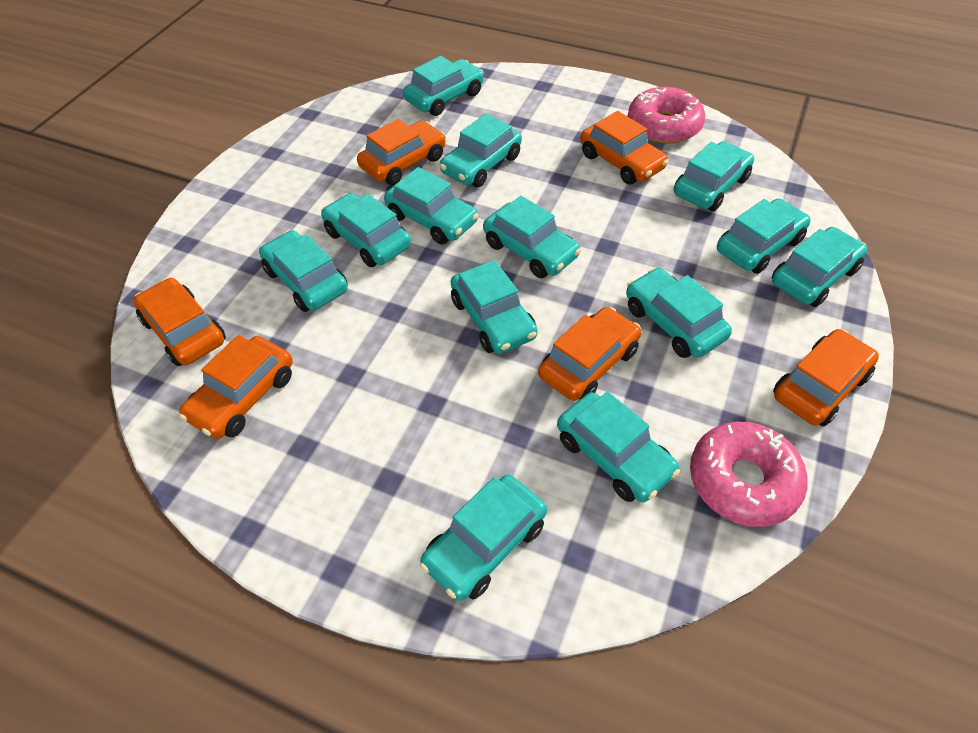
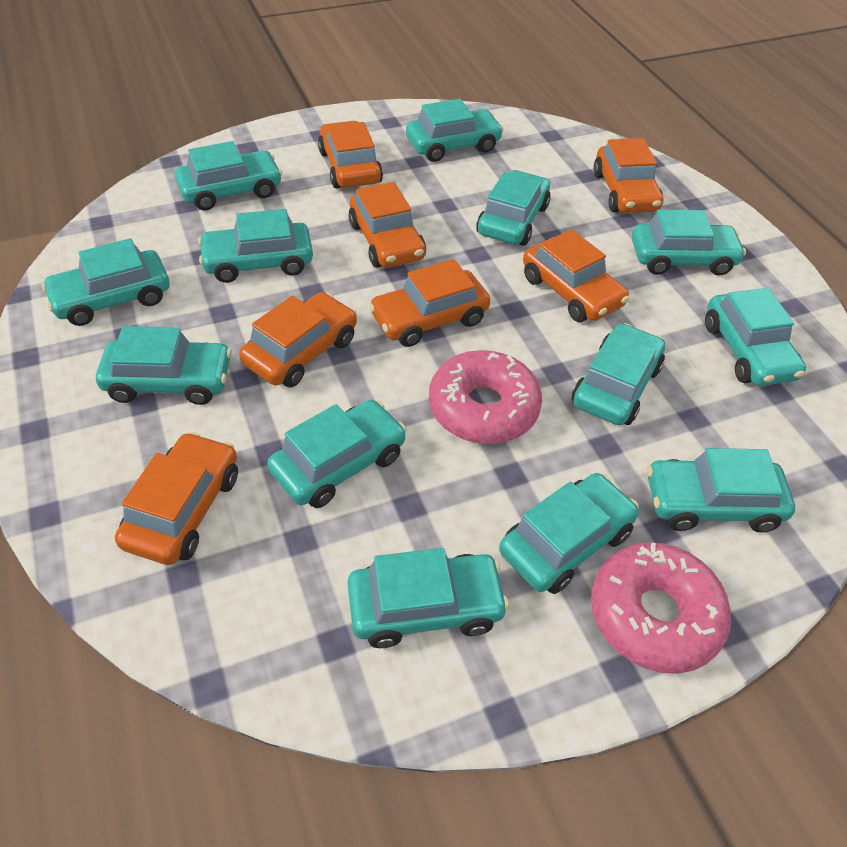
orange car: [133,278,226,366] [179,335,293,439] [357,119,446,185] [538,307,641,401] [580,111,669,185] [773,329,879,426] = 6 -> [115,432,238,565] [239,292,357,387] [318,121,383,188] [348,182,426,268] [369,259,490,347] [523,229,629,322] [593,138,663,213] = 7

